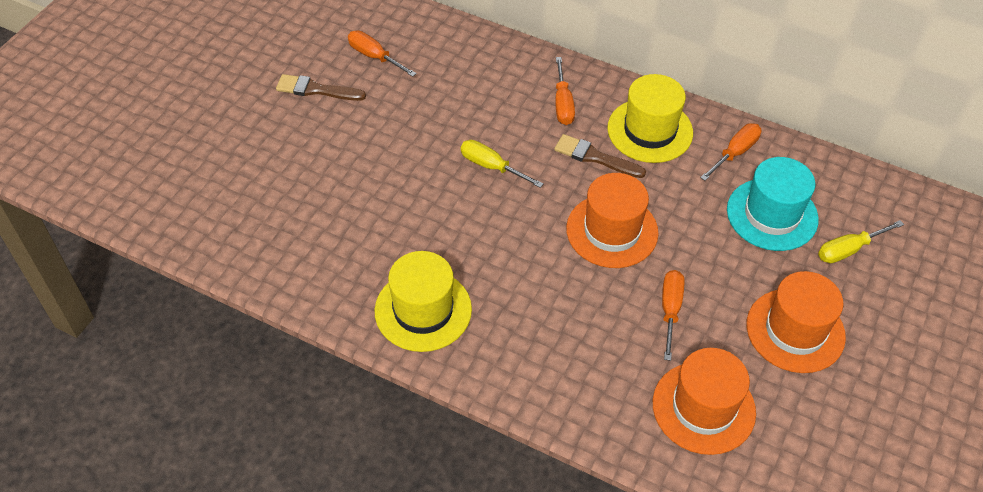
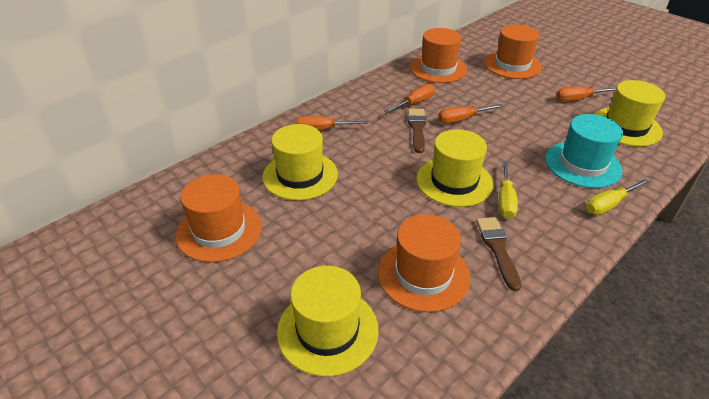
orange hat: [566,173,659,268] [653,348,756,455] [747,271,846,373] = 3 -> [176,174,262,262] [378,214,470,312] [410,28,467,83] [484,25,542,79] = 4
yellow hat: [374,251,472,352] [607,74,693,163] = 2 -> [262,124,338,200] [277,266,379,376] [416,129,493,207] [594,80,665,147] = 4

